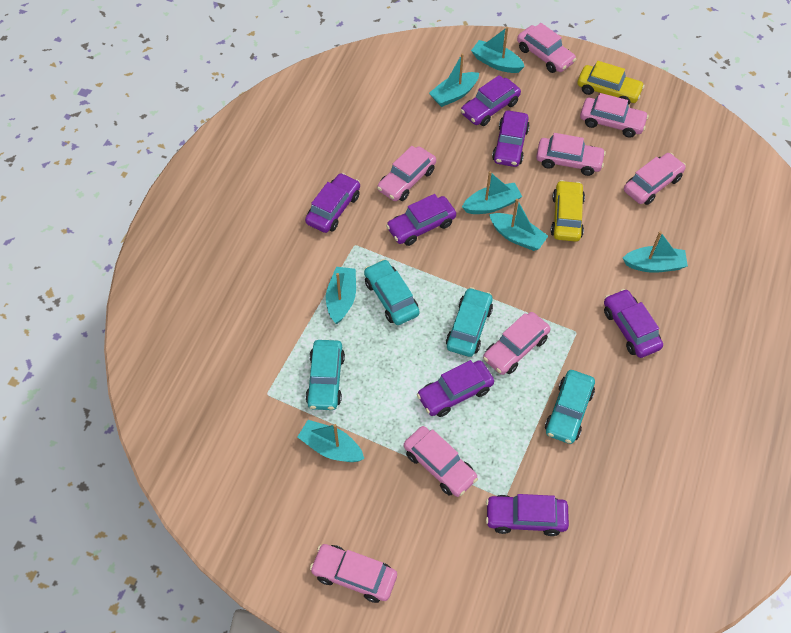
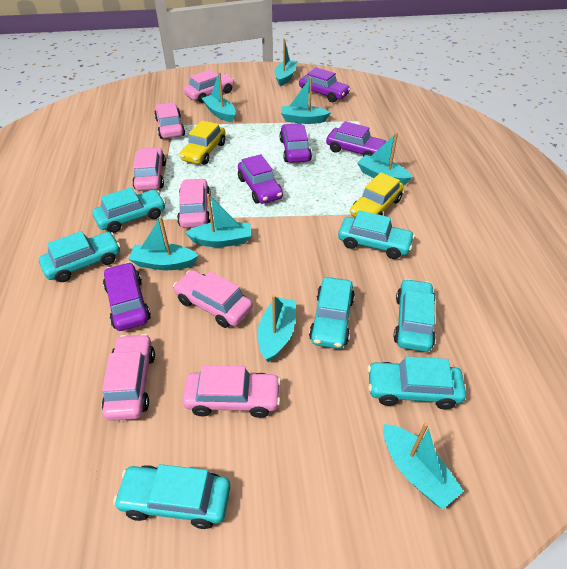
pink car: [310,544,397,603] [377,146,436,201] [404,426,478,497] [483,312,550,375] [517,23,576,73] [536,133,606,176] [580,93,649,138] [624,153,686,205] = 8 -> [102,334,155,421] [132,147,166,191] [154,102,185,139] [173,270,253,328] [177,178,211,228] [182,365,281,418] [183,70,235,103] = 7
purple car: [305,173,360,233] [386,194,456,246] [417,360,494,417] [461,75,521,126] [486,494,569,536] [492,110,530,167] [604,289,663,358] = 7 -> [103,262,151,331] [238,154,283,204] [279,123,312,163] [299,67,351,102] [326,121,387,156] = 5
turquoise boat: [298,420,364,462] [326,267,356,324] [429,54,479,107] [462,171,522,214] [471,27,525,73] [489,199,548,251] [623,231,688,273] = 7 -> [128,216,198,270] [186,194,251,247] [202,72,236,122] [258,295,296,362] [275,38,297,86] [281,77,331,124] [357,133,413,185] [383,422,463,509] = 8
turquoise car: [306,340,345,410] [364,259,420,325] [446,287,493,357] [545,370,595,444] = 4 -> [39,231,121,282] [92,187,166,233] [113,464,230,529] [309,277,355,349] [338,210,415,259] [368,356,466,409] [393,279,436,352] = 7

